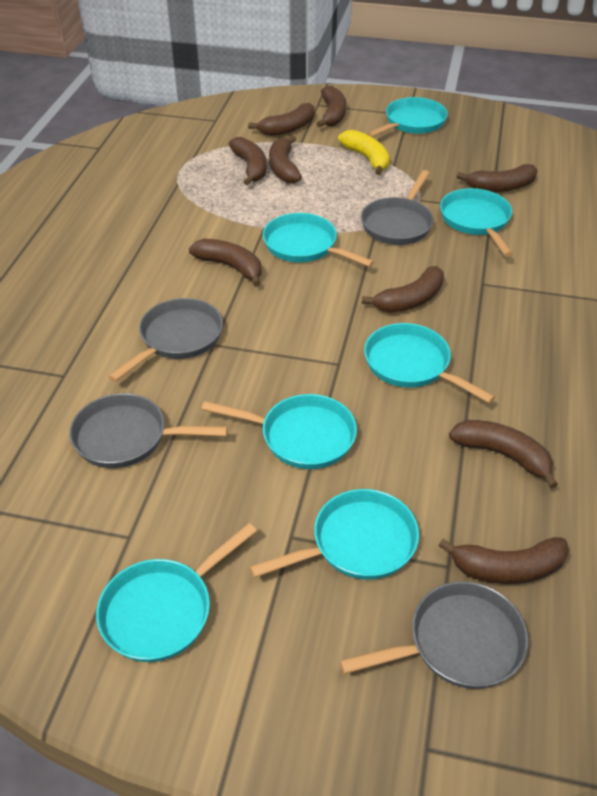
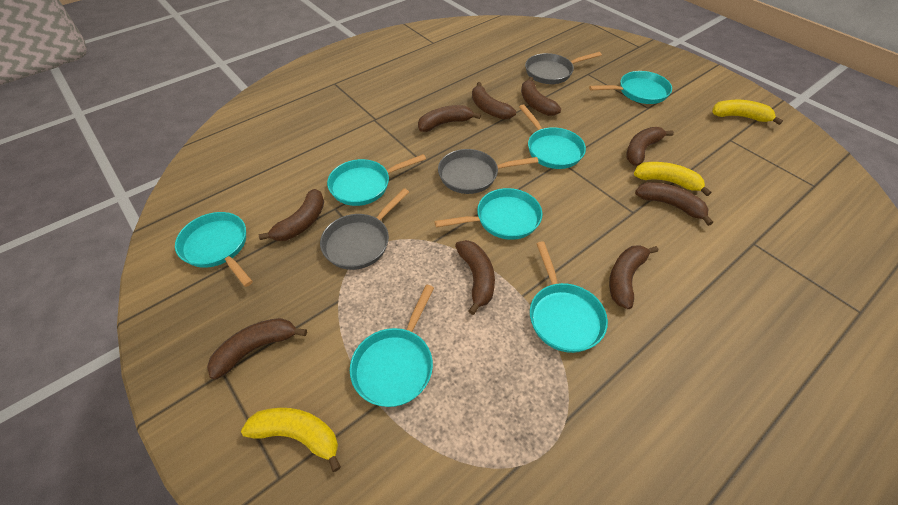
grey pan: [69,393,228,468] [108,298,223,382] [340,581,529,689] [361,170,434,245] = 4 -> [320,188,409,270] [438,149,538,194] [525,52,602,84] = 3
yellow banana: [338,130,390,175] = 1 -> [241,408,341,472] [634,162,711,196] [712,100,783,125] = 3

